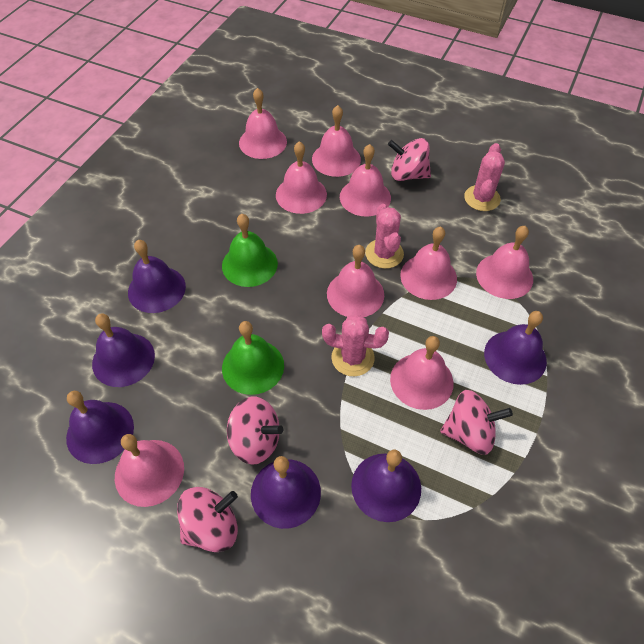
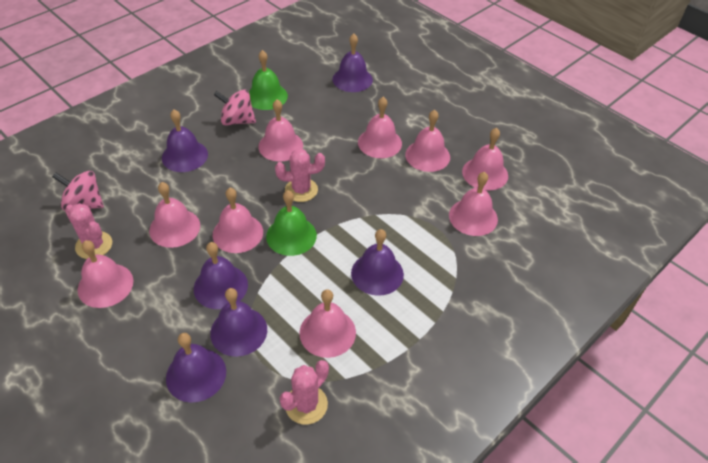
pink spinning top: [177,487,238,552] [227,397,283,465] [388,138,431,181] [440,390,513,455] = 4 -> [52,171,104,211] [214,89,256,126] = 2

